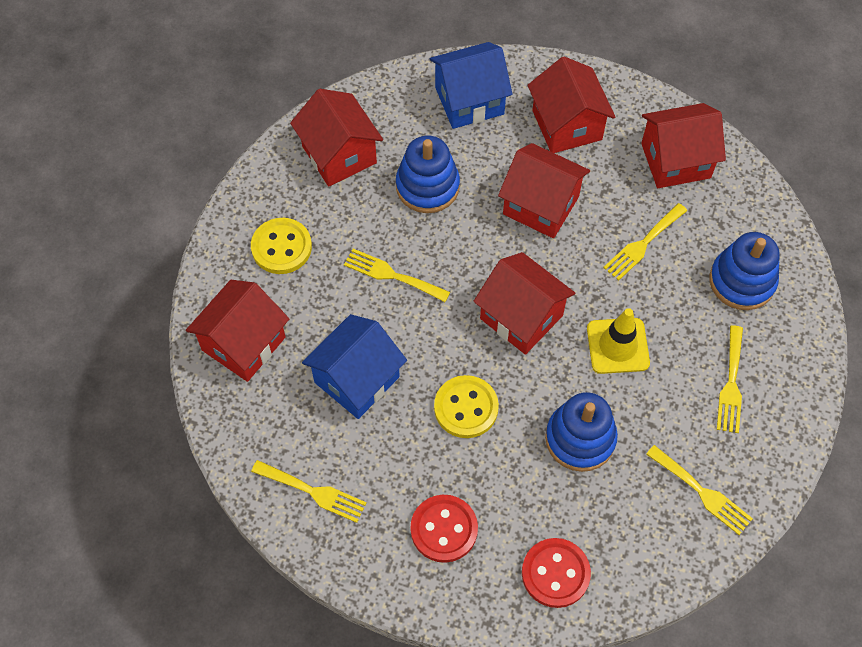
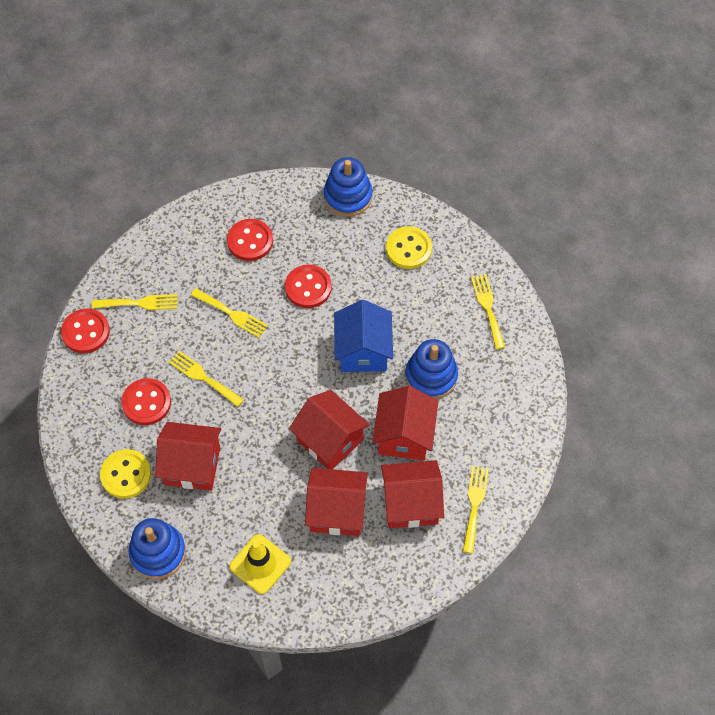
blue house: [302,314,407,419] [430,42,513,129] = 2 -> [334,300,393,372] = 1
red button: [410,495,478,563] [522,538,591,608] = 2 -> [61,308,110,354] [121,378,171,425] [227,219,273,261] [285,265,332,308] = 4
red house: [186,280,289,382] [290,89,383,187] [473,252,575,355] [498,143,590,238] [528,56,615,153] [641,103,726,188] = 6 -> [155,422,221,491] [289,390,370,469] [305,468,368,536] [372,386,438,460] [381,460,444,528] = 5

